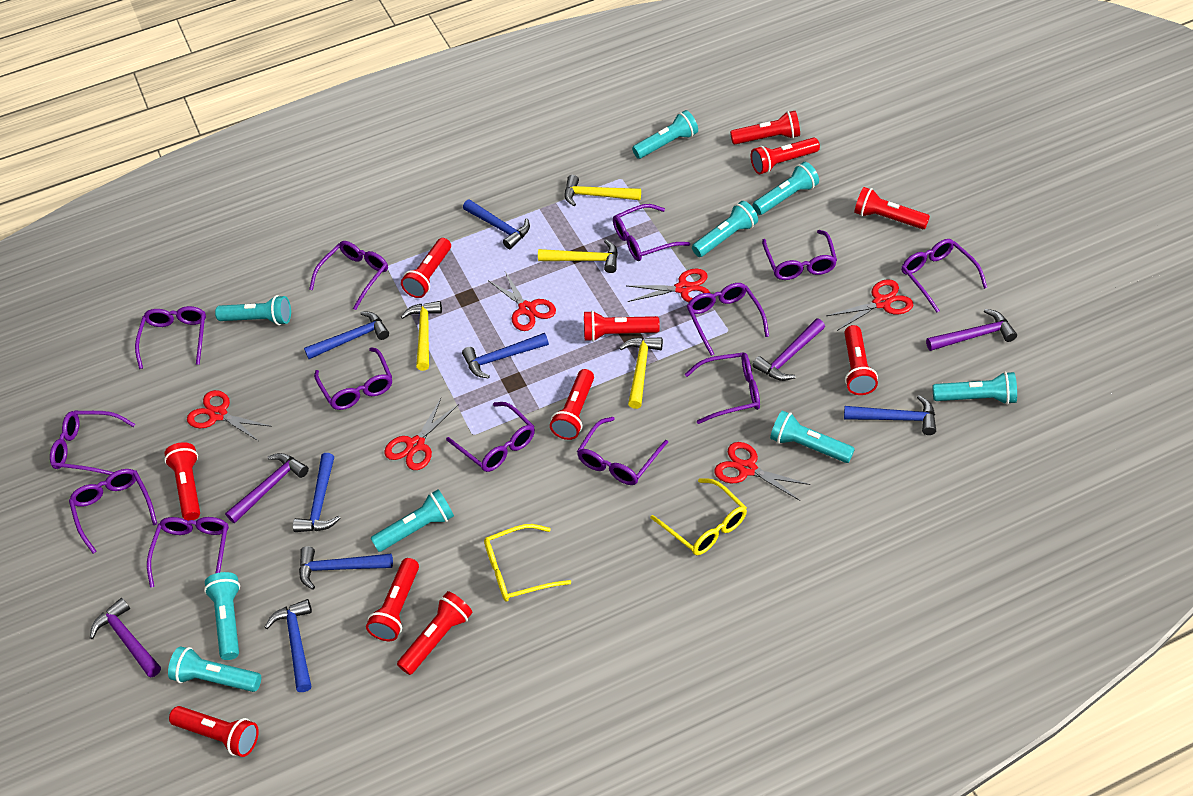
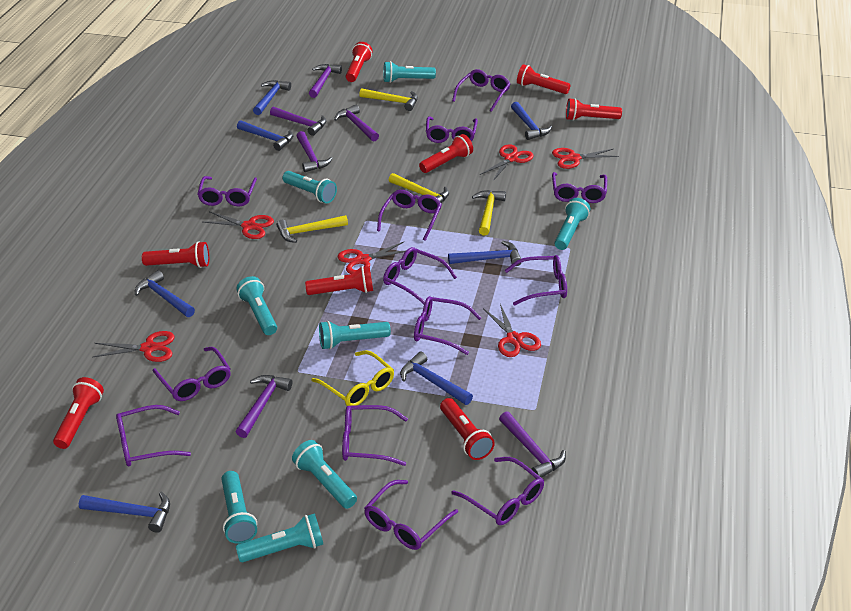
purple hammer: [90,598,161,678] [225,453,309,523] [752,319,825,381] [926,309,1017,351] = 4 -> [236,375,292,438] [270,107,326,136] [297,131,333,172] [309,64,342,98] [334,105,379,141] [499,411,566,479] = 6
red flashlight: [164,442,200,521] [169,706,259,757] [366,558,419,641] [397,591,472,675] [401,238,451,298] [550,369,594,440] [584,310,660,342] [730,111,800,145] [751,137,820,174] [844,325,878,395] [854,187,930,229] = 11 -> [53,377,104,449] [142,241,209,268] [305,266,373,295] [346,42,373,82] [419,134,473,173] [440,398,495,460] [517,64,570,94] [566,98,622,121] = 8
turquoise flashlight: [168,646,261,692] [204,572,240,660] [215,295,291,325] [371,489,454,552] [632,110,698,159] [692,201,758,257] [752,162,819,215] [770,411,855,463] [933,372,1017,405] = 9 -> [221,471,257,544] [236,276,277,335] [236,513,323,562] [282,171,337,203] [292,440,357,509] [319,321,391,349] [383,61,436,83] [555,198,590,250] = 8
yellow glasses: [484,524,571,601] [650,478,747,555] = 2 -> [311,350,394,406] = 1

